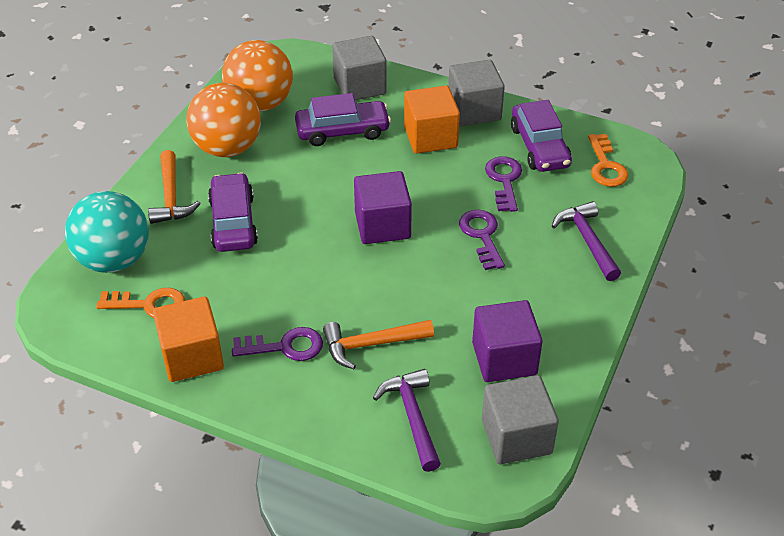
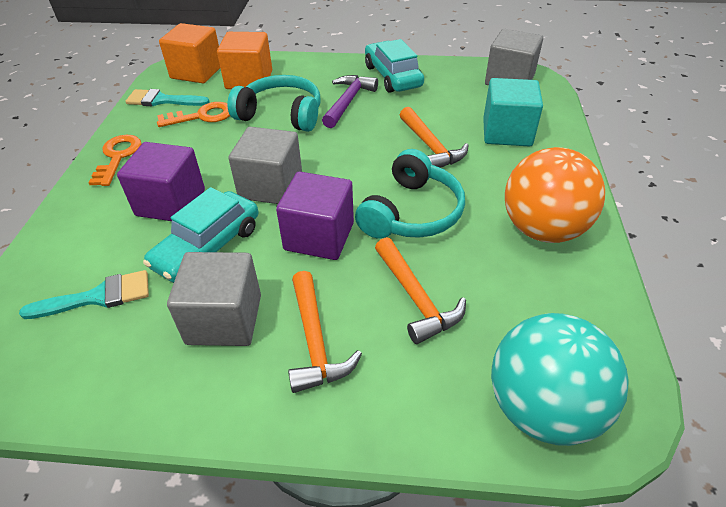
orange ball: [186,83,261,157] [222,40,293,112] = 2 -> [505,147,605,243] = 1
orange hammer: [148,150,201,224] [323,320,434,369] = 2 -> [288,271,362,393] [375,237,466,344] [400,107,469,168] = 3
purple car: [208,173,258,252] [295,93,391,146] [511,100,572,172] = 3 -> none = 0
purple hammer: [373,369,441,472] [552,201,621,281] = 2 -> [322,75,378,128] = 1
purple key: [232,327,323,361] [459,210,505,270] [485,156,522,212] = 3 -> none = 0
turquoise brush: none = 0 -> [19,270,149,319] [125,89,210,106] = 2
turquoise car: none = 0 -> [143,187,259,283] [365,39,424,93] = 2
turquoise cube: none = 0 -> [483,78,543,147] = 1
turquoise headphones: none = 0 -> [228,75,321,132] [355,149,465,239] = 2

